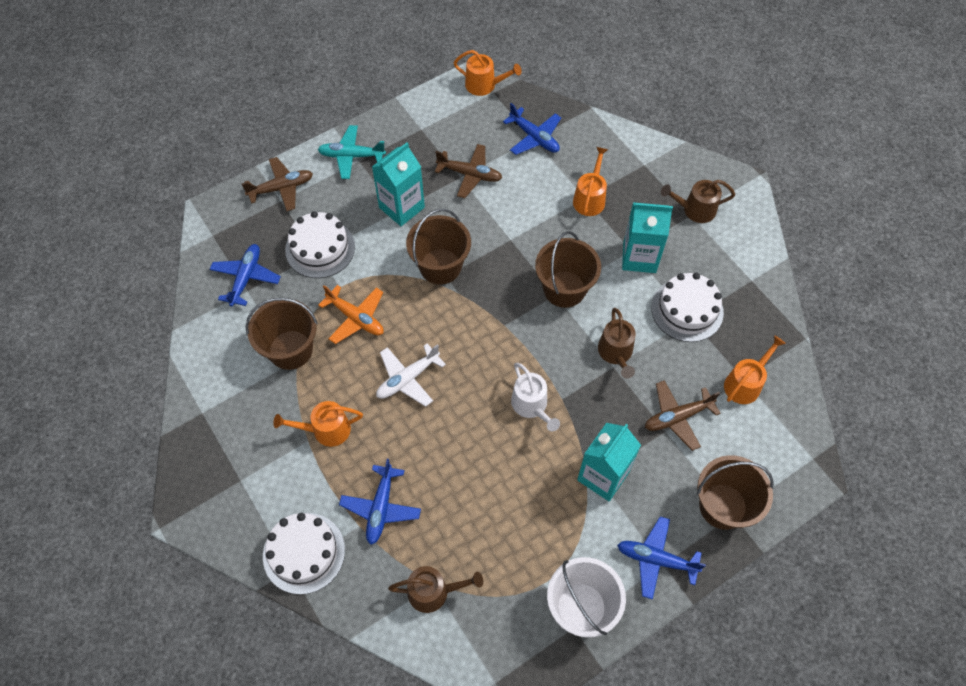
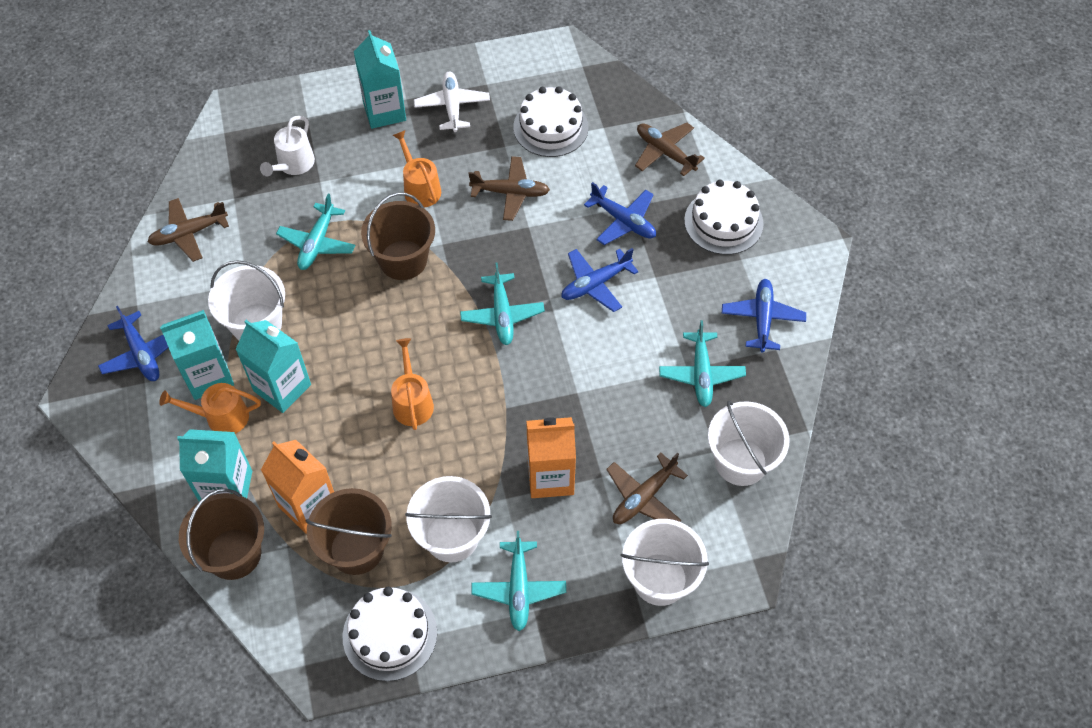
brown bucket: [246,298,318,370] [406,209,471,284] [535,231,601,308] [697,455,774,530] = 4 -> [179,488,264,580] [305,488,392,575] [361,192,435,280] = 3
brown plane: [242,157,313,211] [435,144,502,198] [645,380,721,451] = 3 -> [148,198,229,262] [468,156,550,221] [606,452,688,524] [635,123,705,176] = 4
brown watering can: [388,566,483,613] [598,308,636,379] [661,180,735,223] = 3 -> none = 0
orange carton: none = 0 -> [261,440,334,534] [526,417,576,498] = 2
orange plane: [318,285,384,344] = 1 -> none = 0
orange watering can: [273,401,363,447] [453,50,522,96] [573,147,608,216] [724,335,786,404] = 4 -> [159,383,261,434] [391,338,434,430] [393,130,441,207] = 3
turquoise carton: [372,142,425,226] [577,423,641,501] [622,202,673,273] = 3 -> [160,310,234,400] [177,429,252,501] [235,320,311,413] [354,30,406,129] = 4
turquoise plane: [318,125,386,179] = 1 -> [276,194,355,270] [460,262,545,345] [471,531,566,631] [659,320,746,407] = 4
white bucket: [547,557,626,638] = 1 -> [208,260,285,340] [405,476,492,562] [620,519,709,606] [708,401,790,486] = 4

